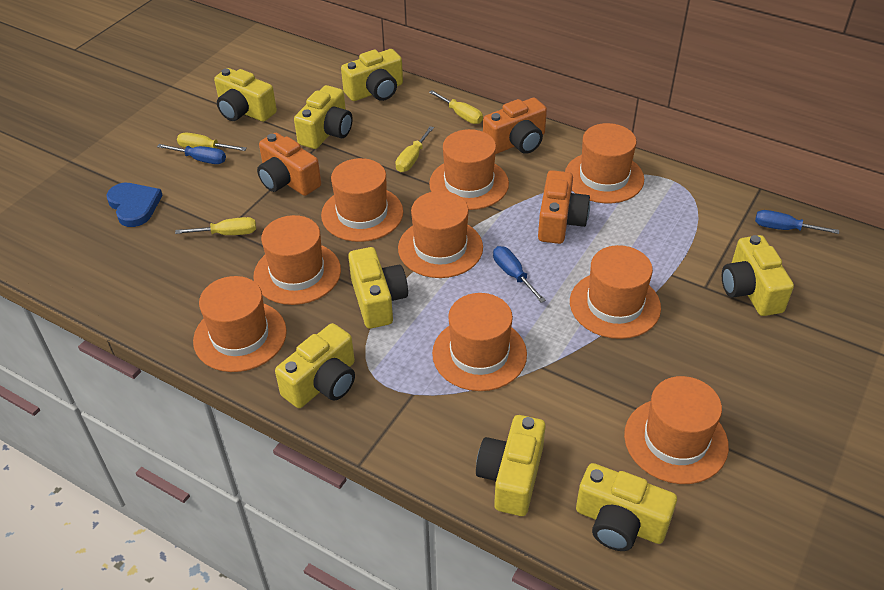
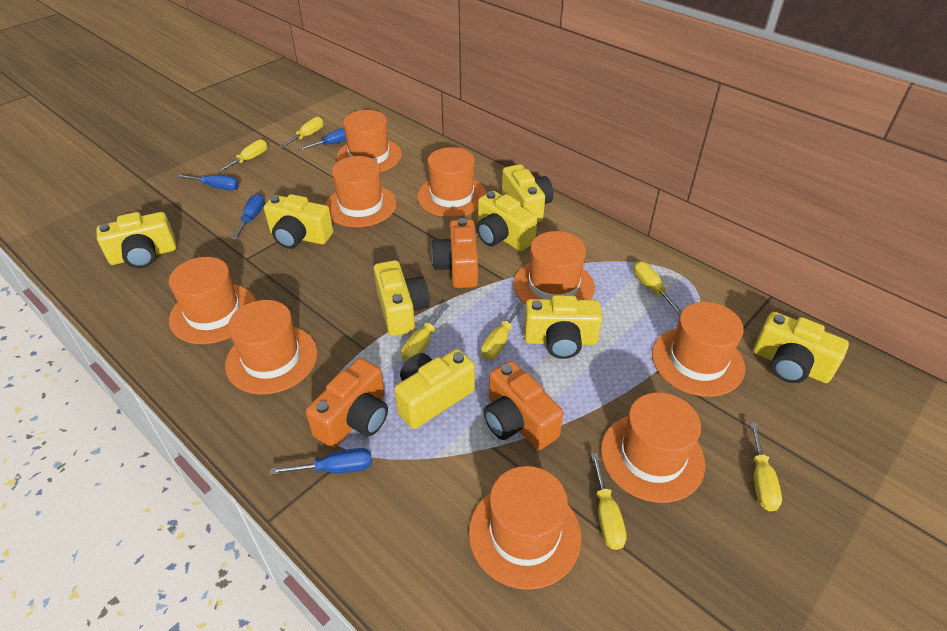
blue heart: [106,183,163,227] = 1 -> none = 0
blue screwdriver: [157,144,226,164] [493,246,546,303] [755,210,839,234] = 3 -> [176,174,239,190] [232,194,265,240] [270,448,372,475] [298,128,346,151] = 4
yellow screwdriver: [175,217,256,235] [177,133,247,151] [395,126,434,172] [429,90,483,124] = 4 -> [217,140,268,173] [280,117,324,148] [401,303,449,361] [481,301,524,360] [591,453,627,550] [634,261,682,315] [750,422,782,511] = 7

